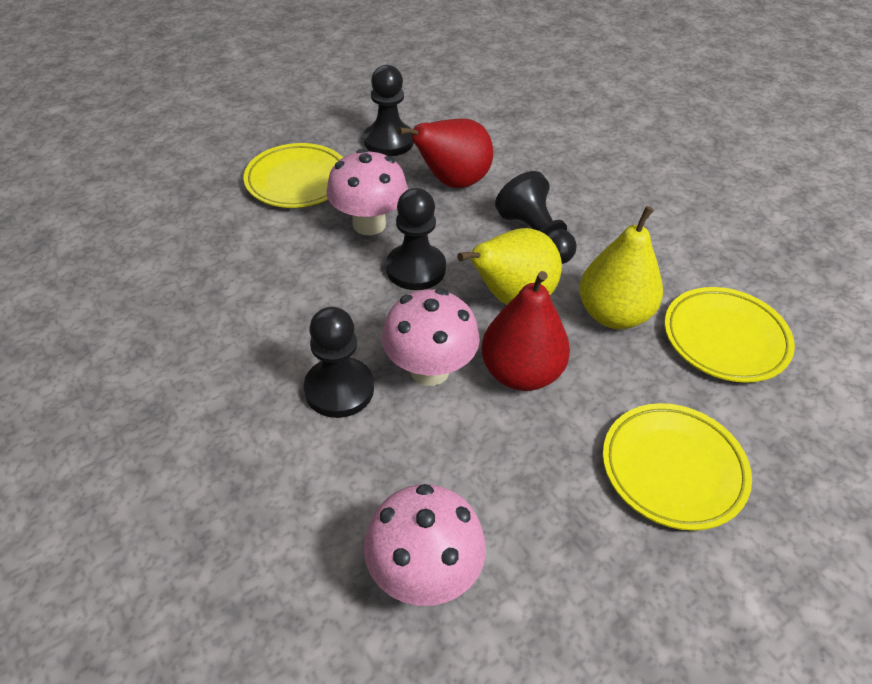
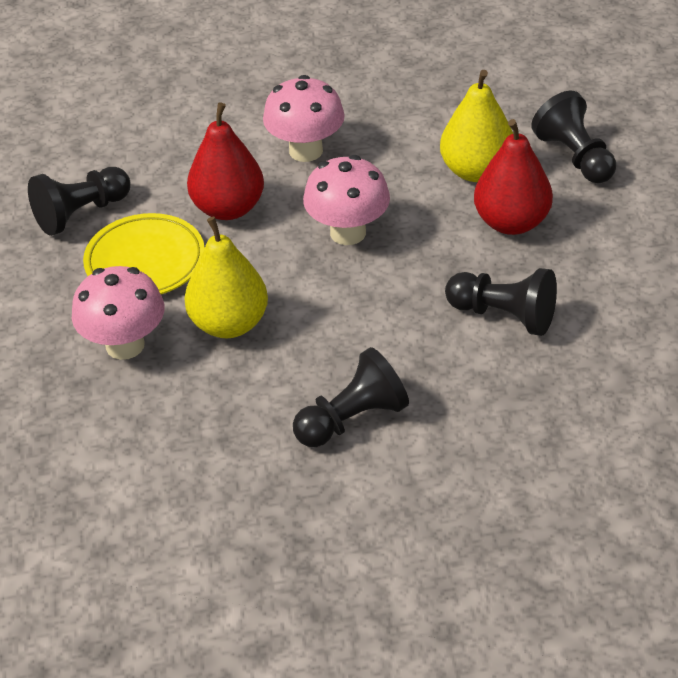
yellow plate: [244,143,343,208] [603,403,752,531] [664,287,795,383] = 3 -> [83,213,205,294] = 1

